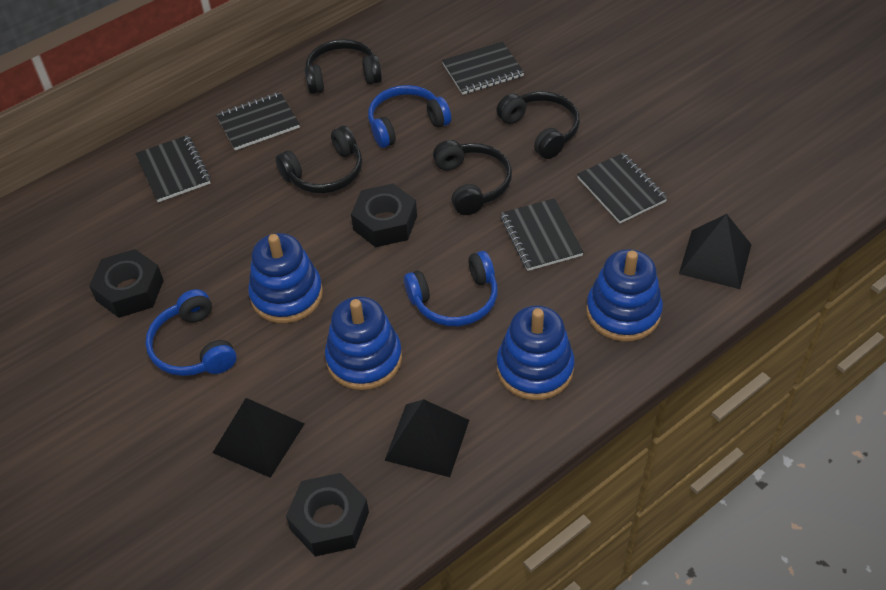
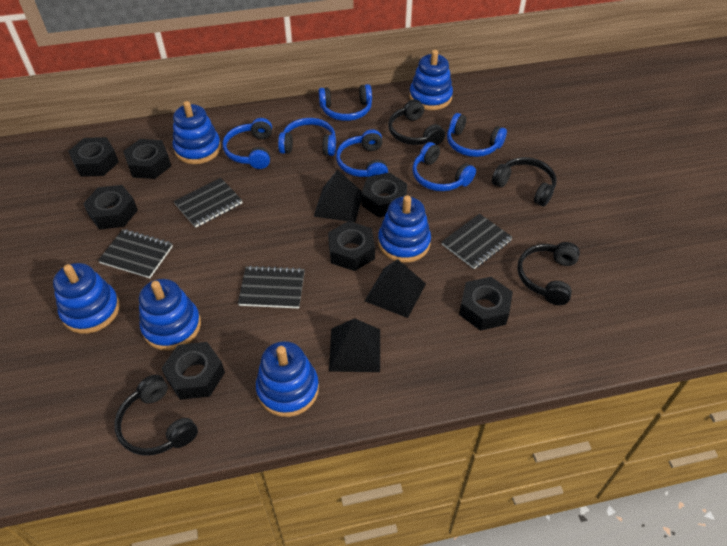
black notebook: [135,135,211,202] [216,92,300,150] [442,42,524,95] [500,198,584,271] [577,153,668,224] = 5 -> [98,229,173,278] [174,178,243,228] [238,266,305,308] [442,214,513,269] = 4
black nut: [89,249,164,318] [286,473,369,557] [351,184,417,247] = 3 -> [68,137,119,177] [83,185,138,230] [123,139,171,179] [162,342,225,400] [328,221,375,271] [361,172,407,217] [459,277,513,331] = 7
blue headphones: [145,289,237,376] [368,85,451,148] [404,251,498,326] = 3 -> [223,118,272,169] [278,118,336,156] [319,84,372,121] [336,129,388,177] [412,142,476,191] [447,113,507,157] = 6
blue stacking toy: [248,233,323,323] [325,296,402,390] [497,305,575,400] [586,249,663,342] = 4 -> [53,263,120,334] [139,279,201,351] [173,101,221,164] [256,341,319,417] [378,195,431,263] [409,50,453,110] = 6

